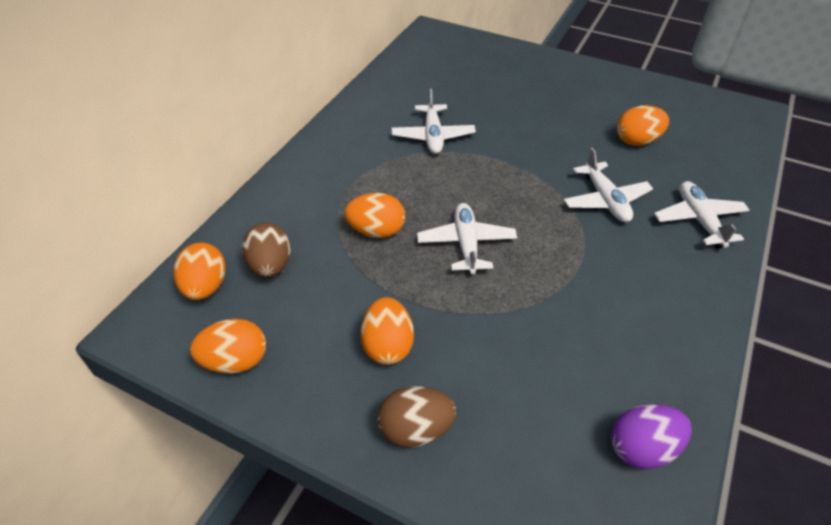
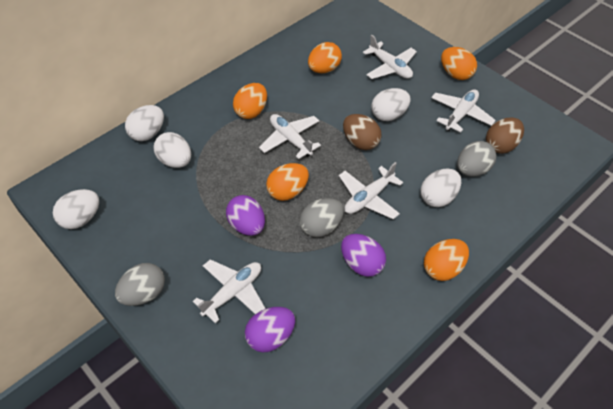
grey egg: none = 0 -> [115,263,165,306] [300,198,344,237] [457,141,496,176] = 3
purple egg: [611,404,692,469] = 1 -> [226,195,265,236] [245,307,295,353] [341,234,386,277] = 3
white egg: none = 0 -> [53,189,99,229] [125,105,164,141] [154,132,191,168] [371,88,410,121] [421,169,461,207] = 5
white plane: [392,89,476,154] [417,203,517,275] [564,148,653,222] [654,181,750,249] = 4 -> [193,259,266,323] [259,114,321,159] [339,162,403,219] [363,35,417,79] [431,89,496,132] = 5

